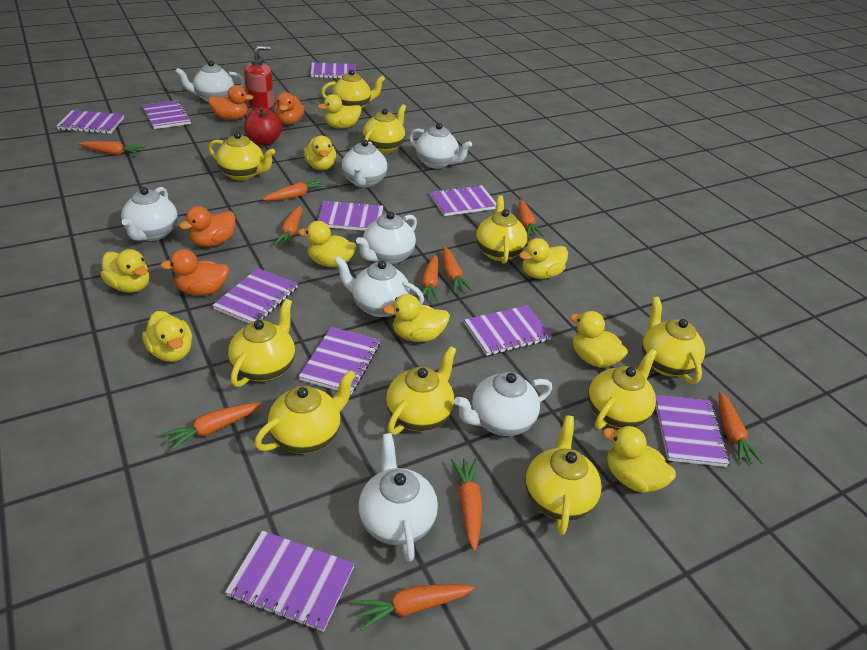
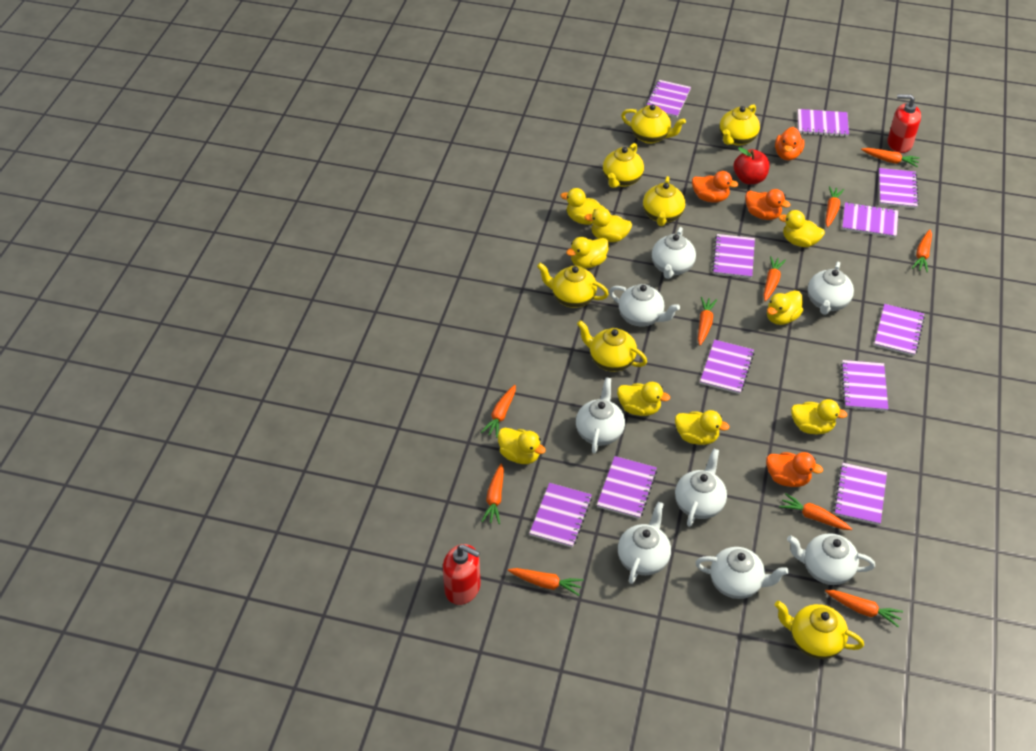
purple notebook: [56,110,124,134] [142,100,191,129] [212,268,298,323] [225,531,355,632] [299,327,380,394] [311,62,355,78] [318,200,383,231] [430,185,496,216] [464,305,552,356] [655,395,730,467] = 10 -> [529,483,592,548] [597,456,657,519] [645,80,691,118] [700,340,754,394] [712,234,755,278] [798,109,849,137] [834,463,887,525] [841,360,888,411] [842,202,898,238] [874,304,925,356] [879,168,919,208] = 11
red soap dispenser: [244,46,274,110] = 1 -> [443,544,481,605] [887,94,921,153] = 2
yellow teapot: [208,132,275,181] [228,299,295,387] [254,370,356,454] [321,70,385,109] [363,104,406,153] [386,346,457,435] [476,196,527,264] [525,415,601,535] [588,349,657,430] [642,297,705,384] = 10 -> [537,263,609,308] [577,320,647,372] [603,143,644,188] [621,104,686,144] [643,176,685,226] [719,104,760,146] [775,601,864,659] = 7

